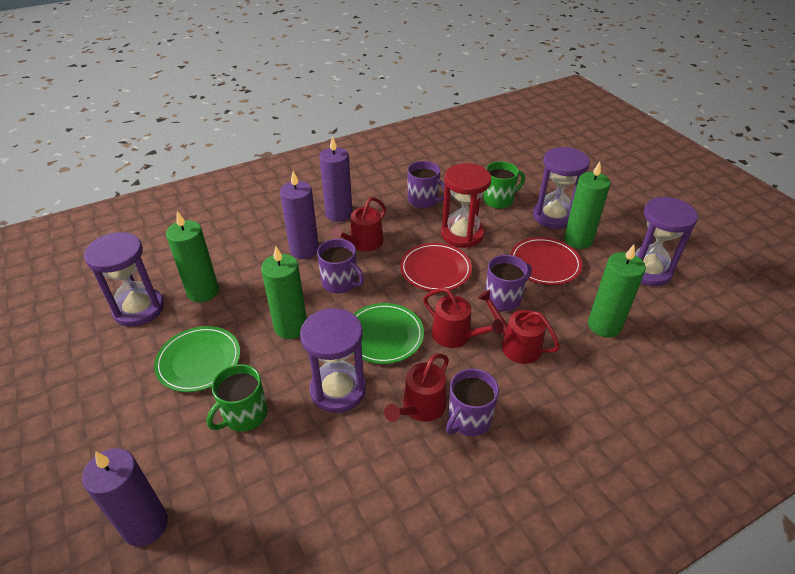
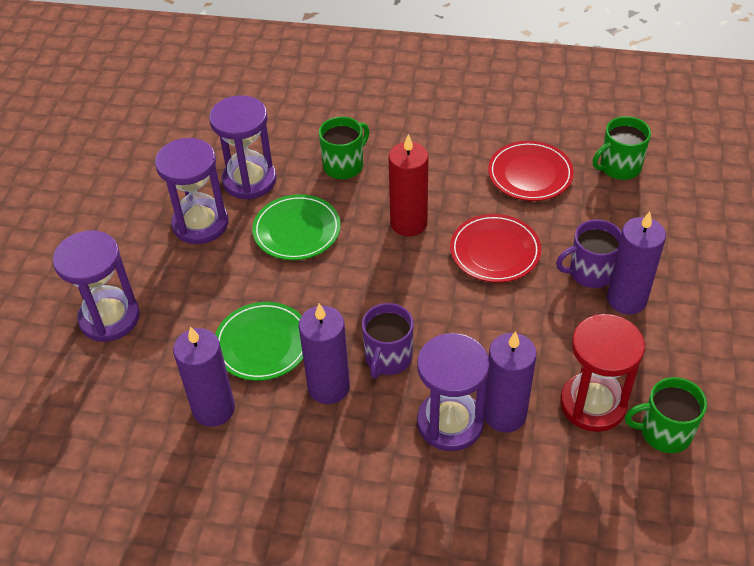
green candle: [166,211,219,302] [261,246,307,339] [564,162,610,249] [588,245,646,338] = 4 -> none = 0
green mug: [207,364,268,432] [483,161,525,209] = 2 -> [319,116,369,179] [593,116,651,180] [625,377,707,453] = 3
purple candle: [82,448,168,547] [280,171,319,259] [319,136,352,222] = 3 -> [173,326,235,427] [299,303,350,404] [484,331,537,433] [607,211,666,315] = 4
purple mug: [317,239,364,293] [407,161,445,208] [446,369,499,436] [485,255,532,311] = 4 -> [362,303,413,378] [556,219,622,288] = 2
red candle: none = 0 -> [389,134,429,236] = 1
red watering can: [331,197,386,252] [384,354,449,422] [423,288,504,348] [478,289,560,364] = 4 -> none = 0

